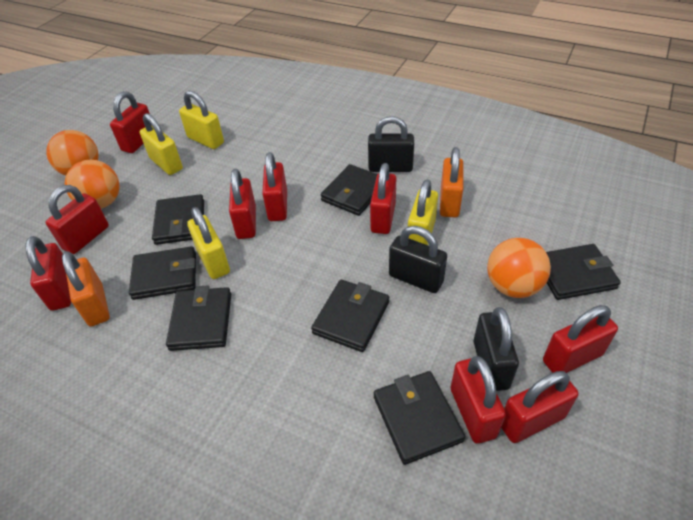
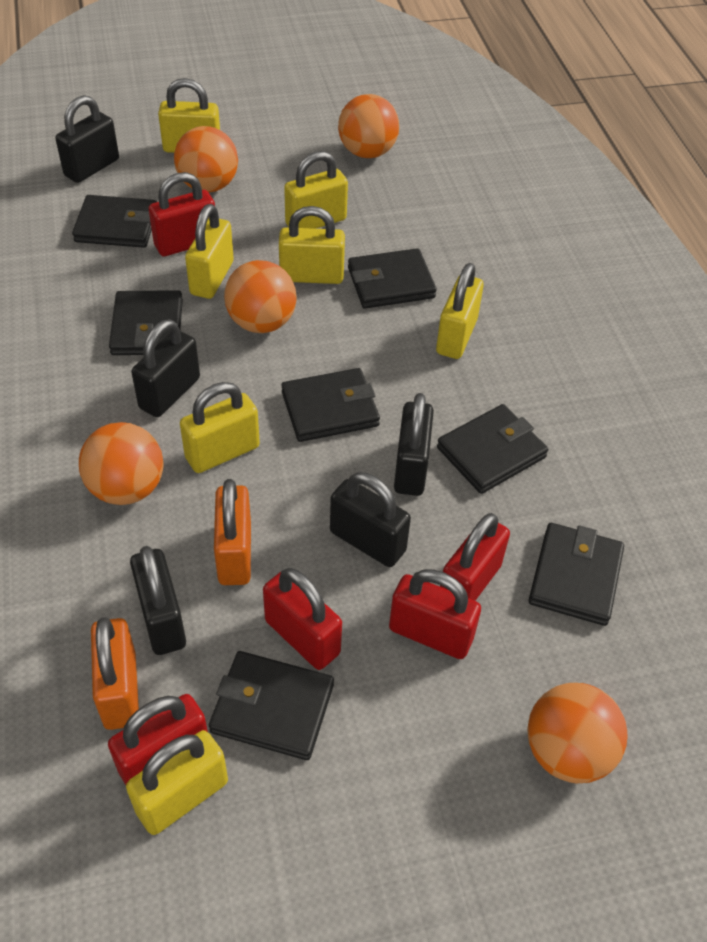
black padlock: [368,116,414,172] [389,226,447,293] [474,307,519,391] = 3 -> [55,95,119,183] [130,546,186,655] [131,319,200,417] [330,472,411,567] [394,393,434,496] = 5
orange ball: [46,130,99,176] [65,160,120,209] [487,238,551,298] = 3 -> [79,422,163,505] [174,126,238,192] [224,260,297,333] [338,94,399,158] [527,683,628,783] = 5
red padlock: [26,236,71,311] [45,185,109,254] [110,91,150,153] [229,169,256,239] [262,152,287,221] [370,163,396,234] [451,356,506,444] [501,371,579,443] [543,305,618,373] = 9 -> [108,694,208,785] [149,172,215,256] [263,568,342,670] [389,569,481,659] [440,513,510,601] = 5
yellow padlock: [140,113,183,175] [179,91,224,149] [187,207,230,279] [408,180,438,245] = 4 -> [126,730,228,835] [158,78,220,153] [180,382,260,473] [185,204,234,299] [279,206,345,284] [284,151,348,229] [436,263,484,359] = 7

